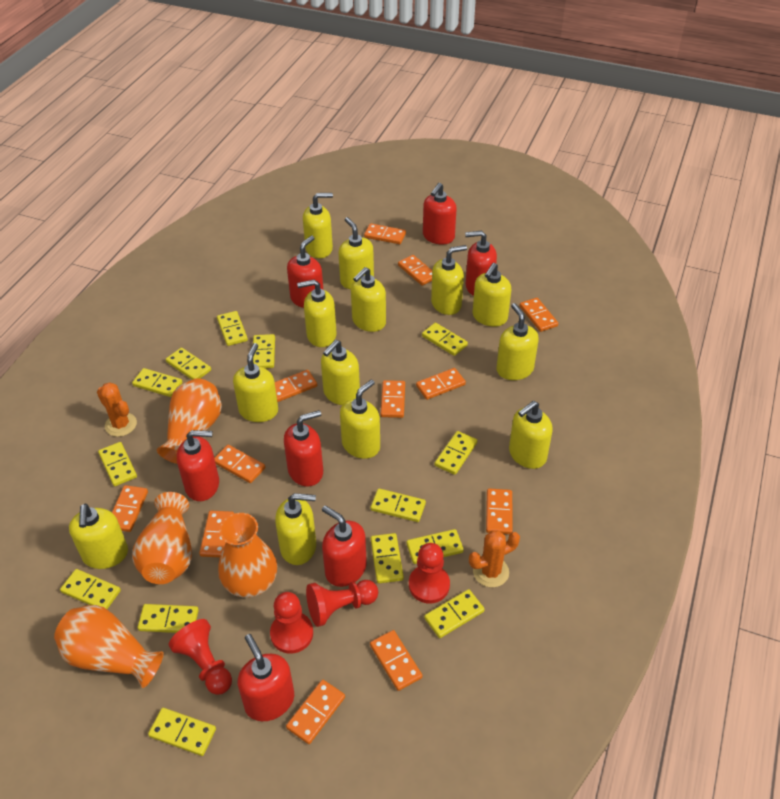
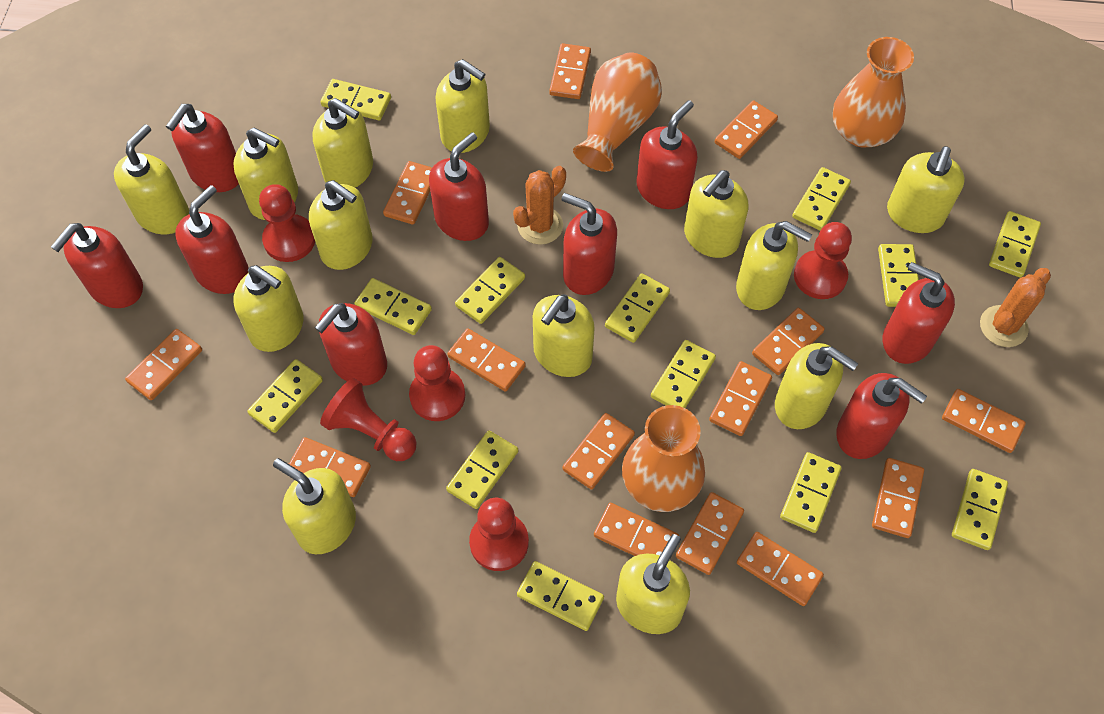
orange domino: [112,485,148,532] [199,511,234,557] [214,445,265,483] [275,370,317,402] [286,680,345,744] [364,223,406,244] [370,630,422,691] [381,380,405,418] [398,255,432,286] [416,368,466,400] [486,488,513,534] [520,298,558,332] = 12 -> [125,329,202,400] [289,437,371,497] [383,161,432,224] [447,328,526,392] [549,43,591,99] [562,413,635,489] [594,503,679,556] [676,492,744,575] [709,361,772,436] [715,100,778,159] [737,532,824,606] [752,308,825,375] [872,458,924,538] [942,389,1026,453] = 14
orange vase: [54,605,164,688] [132,492,192,584] [157,378,222,464] [218,513,277,597] = 4 -> [573,52,662,172] [622,405,705,512] [833,37,914,147] = 3
red pawn: [168,619,232,695] [270,592,313,654] [306,580,378,627] [409,543,450,604] = 4 -> [259,184,315,262] [320,378,417,461] [409,345,465,421] [469,498,529,571] [794,222,852,299] = 5
red soap dispenser: [177,430,219,501] [238,634,294,721] [284,410,323,487] [287,235,323,308] [322,506,367,587] [423,183,457,245] [465,231,497,296] = 7 -> [51,223,143,308] [166,104,239,192] [175,185,249,294] [315,303,387,386] [429,132,489,241] [561,193,617,295] [636,100,698,209] [836,373,927,459] [883,262,955,364] = 9
yellow domino: [60,569,121,609] [98,442,137,486] [132,368,182,397] [138,604,199,633] [148,708,216,756] [166,348,211,380] [217,311,248,346] [253,334,275,368] [371,488,426,522] [371,533,404,583] [406,529,464,564] [422,323,468,356] [424,589,485,638] [435,431,477,475] = 14 -> [247,359,323,433] [321,79,391,120] [354,278,432,335] [446,431,518,509] [455,257,525,324] [517,561,604,631] [605,273,670,343] [651,340,716,408] [780,452,842,533] [792,167,851,230] [878,244,919,307] [952,469,1008,550] [989,211,1041,278] = 13

